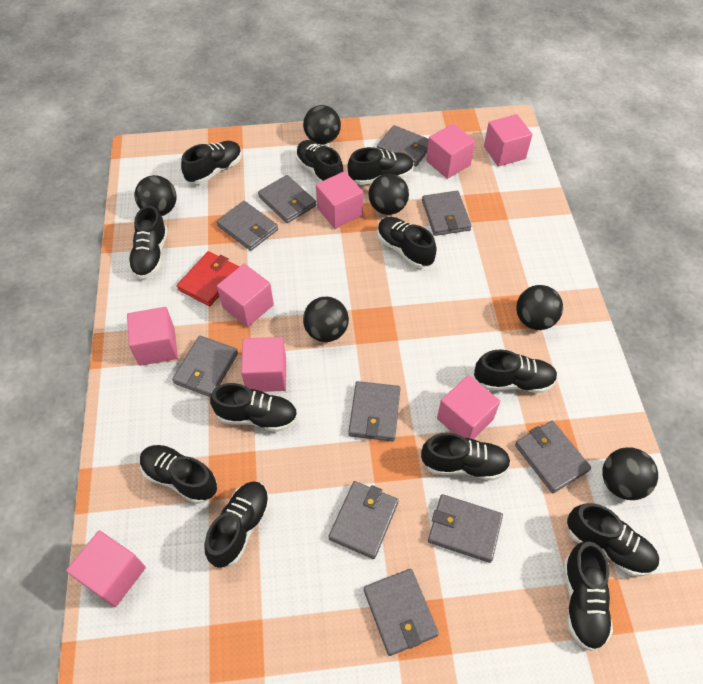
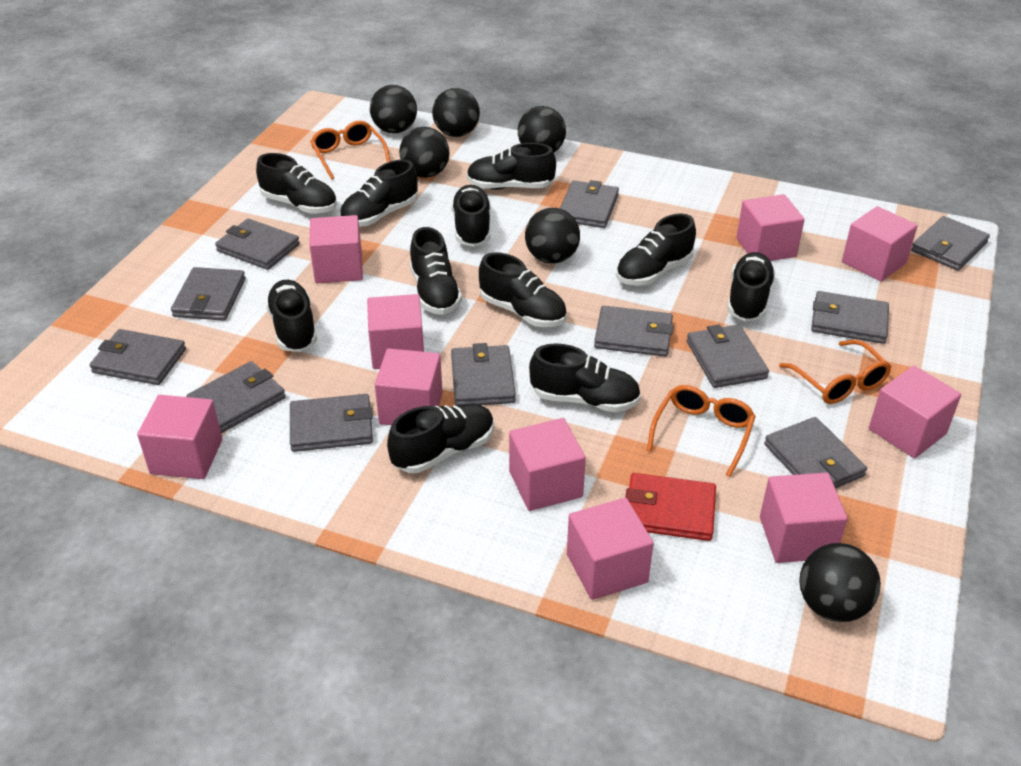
black shoe: [128,205,168,279] [140,445,217,504] [181,141,242,184] [204,481,270,568] [210,383,298,432] [296,140,343,182] [348,147,414,185] [377,217,437,268] [421,433,511,480] [474,350,558,393] [564,541,613,651] [567,503,659,576] = 12 -> [256,153,337,214] [265,280,317,352] [339,159,418,227] [387,404,494,473] [410,227,462,315] [451,185,491,247] [467,143,556,190] [479,252,567,327] [529,343,641,412] [616,214,696,286] [727,252,776,321] = 11
grey wallet: [172,336,238,397] [216,201,278,251] [258,175,316,223] [328,481,399,559] [349,381,400,441] [364,569,439,656] [377,125,429,166] [422,191,472,236] [428,494,503,563] [515,421,591,493] = 10 -> [90,329,186,385] [171,267,245,321] [186,361,285,433] [215,219,300,270] [290,394,373,452] [451,343,516,406] [560,180,619,228] [594,306,674,357] [687,324,769,388] [764,417,867,488] [811,291,889,344] [911,216,990,271] = 12
orange glasses: none = 0 -> [310,121,390,179] [647,385,756,477] [779,340,892,404] = 3
pink cube: [66,530,146,607] [127,307,178,366] [217,264,274,327] [241,337,286,392] [316,171,363,229] [426,123,475,179] [437,375,500,439] [484,114,532,167] = 8 -> [137,395,222,479] [309,215,363,283] [367,294,424,369] [375,348,443,425] [509,418,586,511] [567,498,654,600] [736,194,805,261] [760,472,848,563] [842,206,918,282] [869,366,961,458] = 10

